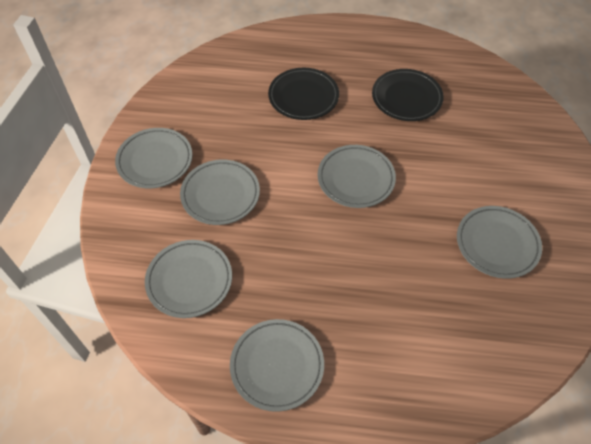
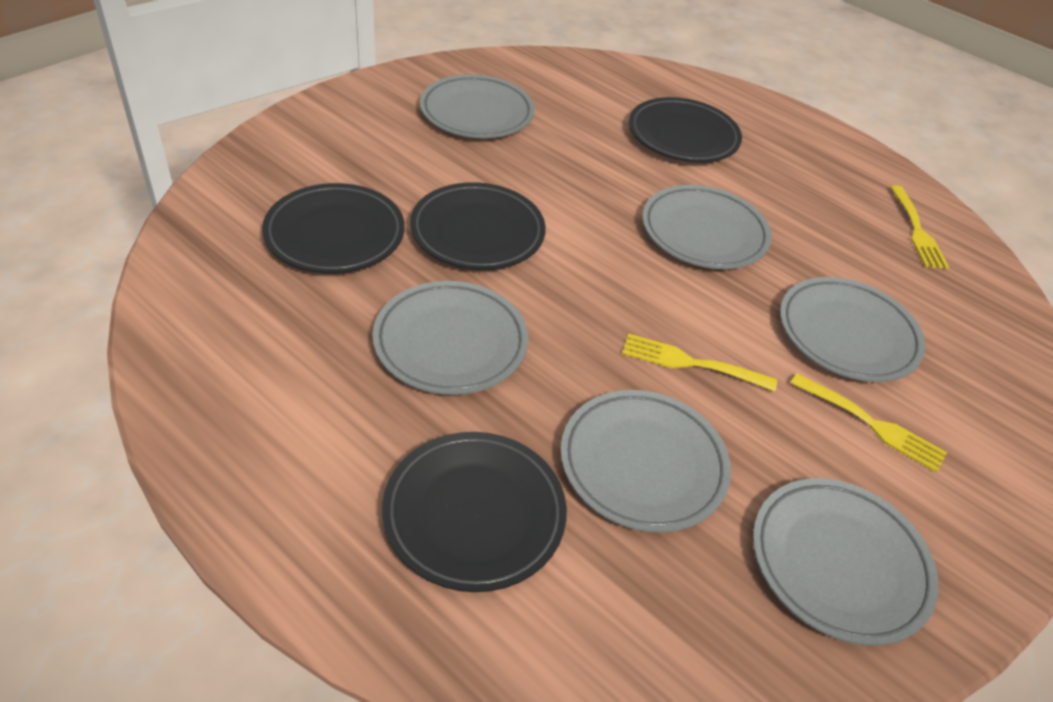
black plate: [268,68,339,120] [372,69,444,121] = 2 -> [262,183,405,273] [382,432,567,592] [410,182,546,270] [629,97,742,163] = 4
yellow fork: none = 0 -> [622,334,777,391] [790,373,947,473] [890,185,949,269] = 3

